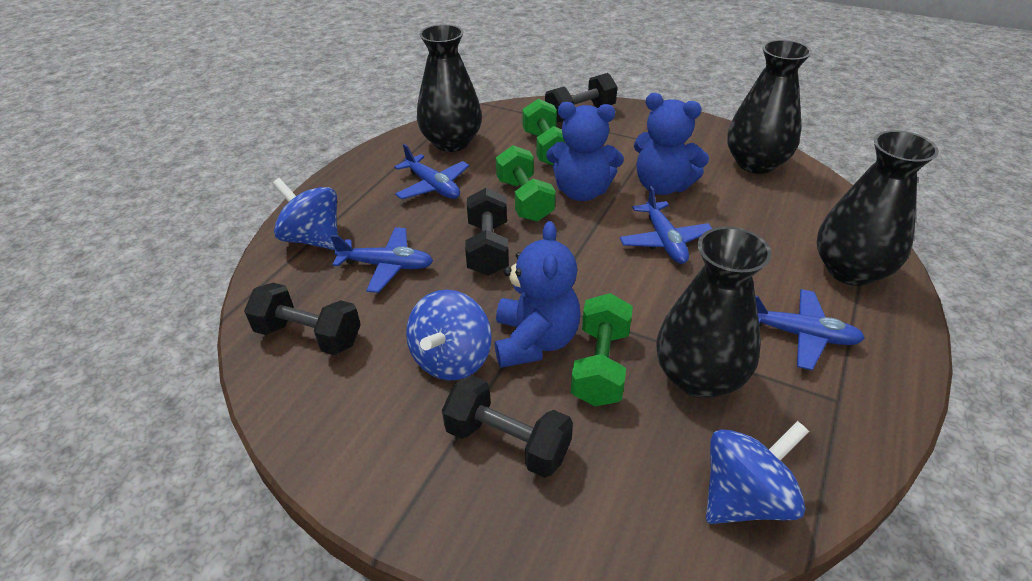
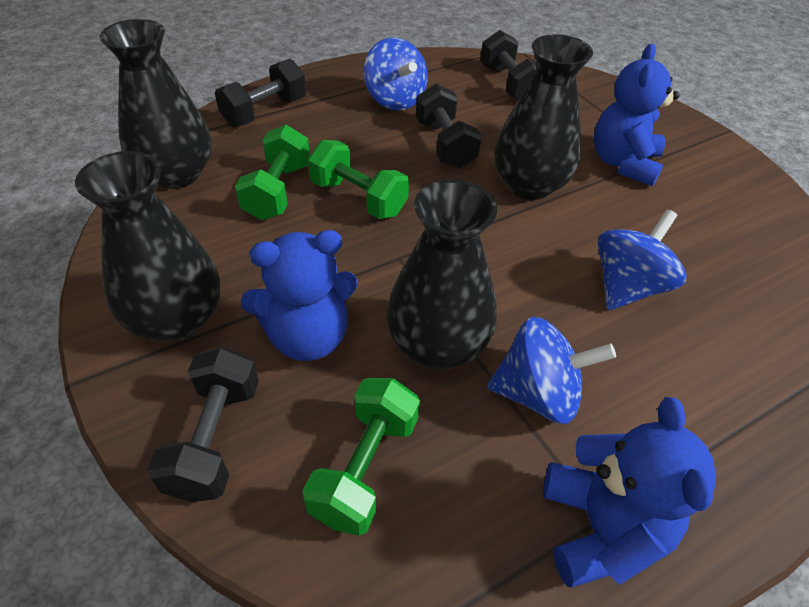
blue plane: [331,227,433,293] [394,144,469,199] [619,186,712,264] [755,289,865,370] = 4 -> none = 0

